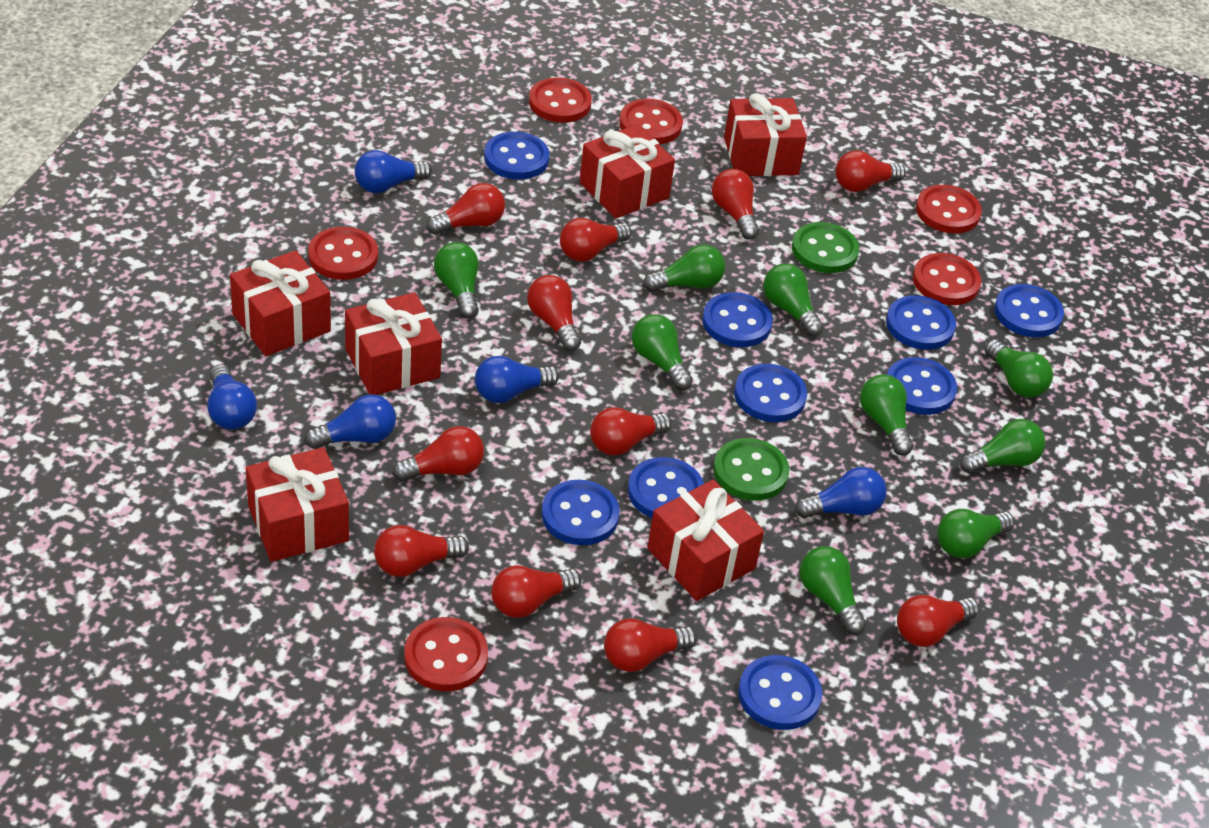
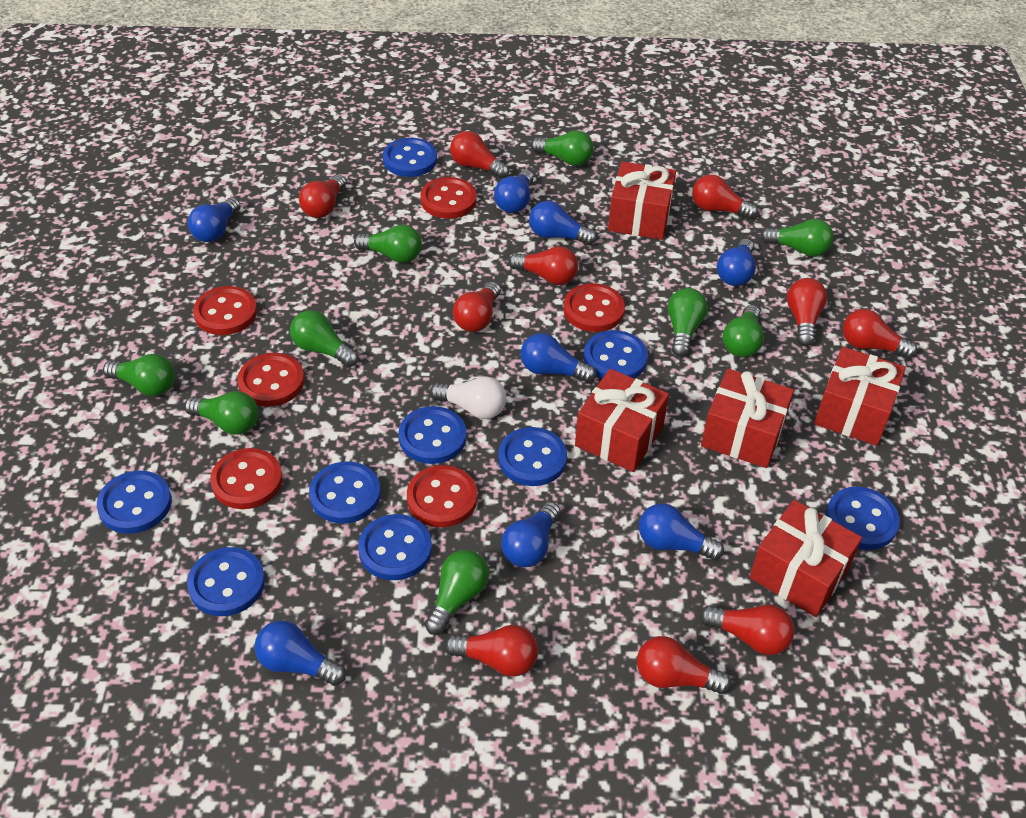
blue light bulb: [207,364,257,430] [304,395,396,449] [355,150,432,193] [475,356,559,403] [795,467,887,519] = 5 -> [188,197,240,242] [254,620,346,686] [494,170,533,213] [501,502,560,567] [521,333,596,383] [529,201,597,245] [639,503,724,560] [717,239,756,286] = 8
green button: [713,438,789,501] [792,222,859,273] = 2 -> none = 0
red gift: [230,250,331,356] [246,447,349,562] [345,292,442,395] [579,124,675,219] [647,480,764,601] [724,93,807,176] = 6 -> [575,369,669,472] [608,161,676,240] [701,369,794,468] [749,500,862,617] [814,347,906,446] = 5
red light bulb: [374,525,469,577] [392,426,484,481] [427,183,505,235] [491,565,581,618] [527,275,581,351] [560,218,631,262] [590,407,671,456] [604,618,697,672] [712,169,759,240] [835,150,906,192] [897,595,979,647] = 11 -> [299,175,346,218] [444,625,538,677] [450,131,509,179] [453,282,501,332] [509,246,578,285] [637,636,731,694] [692,174,758,219] [700,605,795,655] [787,278,827,346] [843,309,917,359] = 10
white light bulb: none = 0 -> [430,376,506,419] = 1

